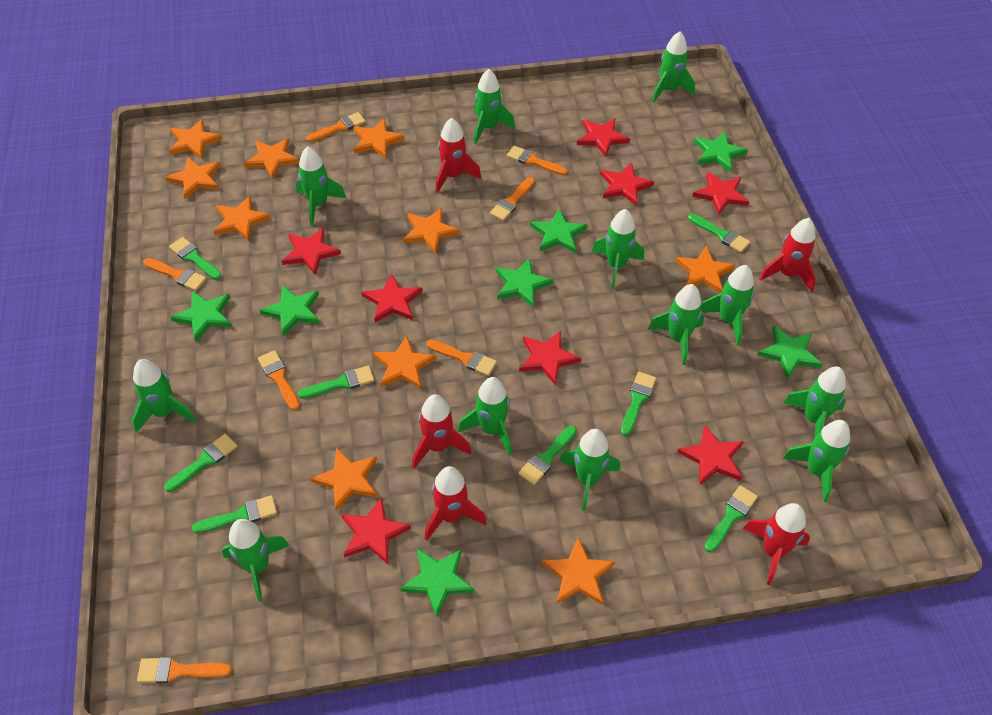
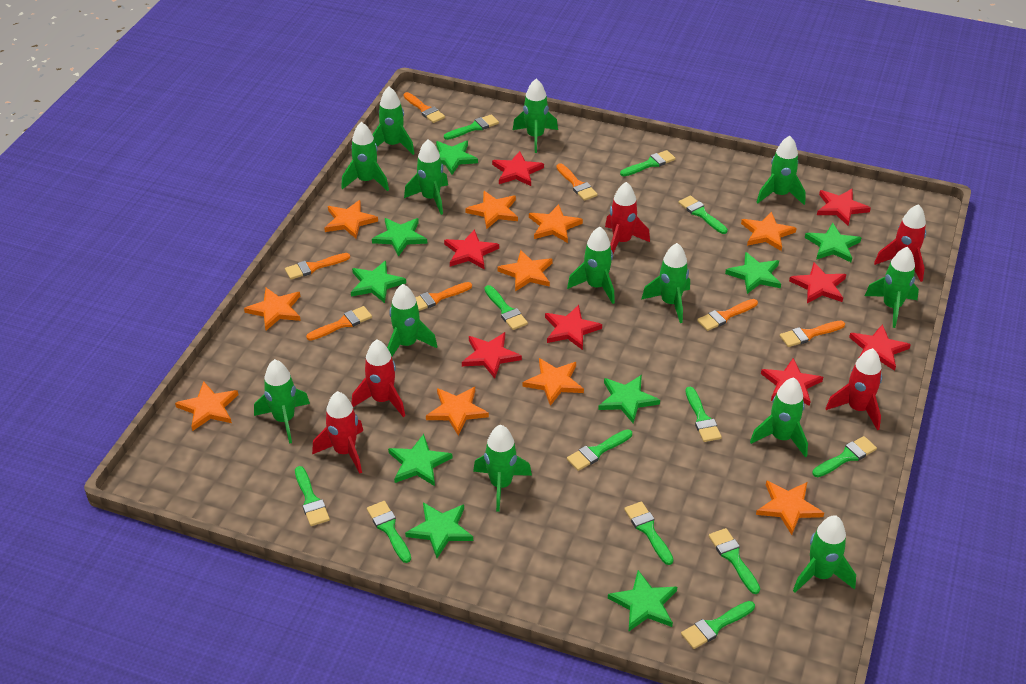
green brush: [164,434,238,492] [169,237,222,280] [192,495,277,533] [298,365,374,398] [518,426,577,485] [621,372,656,436] [688,214,750,253] [705,485,758,552] = 8 -> [295,466,330,526] [367,501,411,563] [444,114,499,140] [484,285,528,330] [567,429,632,471] [620,150,676,176] [624,502,674,565] [678,195,728,234] [681,601,755,649] [685,387,722,442] [709,528,760,594] [812,436,877,477] = 12
green rocket: [132,359,196,433] [222,519,290,602] [296,146,346,226] [458,377,511,455] [474,69,515,144] [559,429,620,511] [592,209,644,289] [648,284,704,365] [652,31,695,103] [701,265,754,345] [783,367,846,439] [783,420,850,502] = 12 -> [254,359,310,444] [341,122,389,191] [372,87,415,155] [387,284,438,356] [404,139,448,215] [473,425,532,512] [513,78,558,153] [567,226,615,304] [641,243,690,323] [750,377,808,458] [757,136,806,205] [793,515,856,592] [865,247,919,328] = 13
green star: [170,291,232,341] [260,285,320,336] [400,549,475,617] [495,258,553,308] [530,209,587,253] [694,132,748,173] [757,326,823,379] = 7 -> [351,261,406,303] [372,218,427,257] [388,434,453,486] [405,502,473,558] [436,141,478,175] [598,375,660,423] [608,570,677,632] [725,252,781,294] [805,223,861,262] = 9

